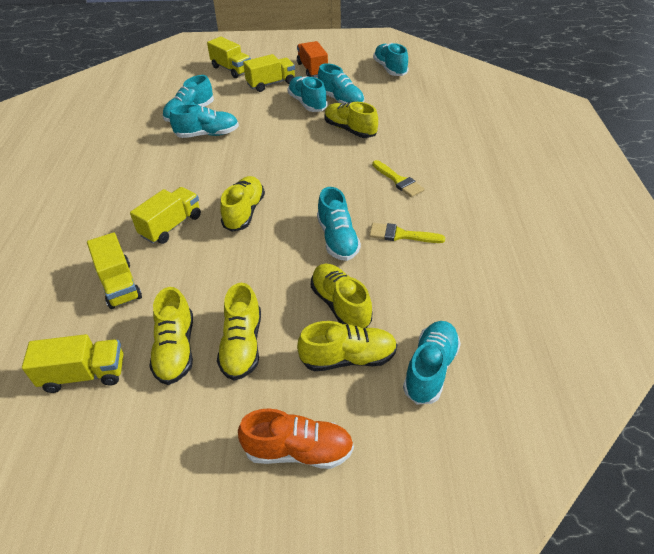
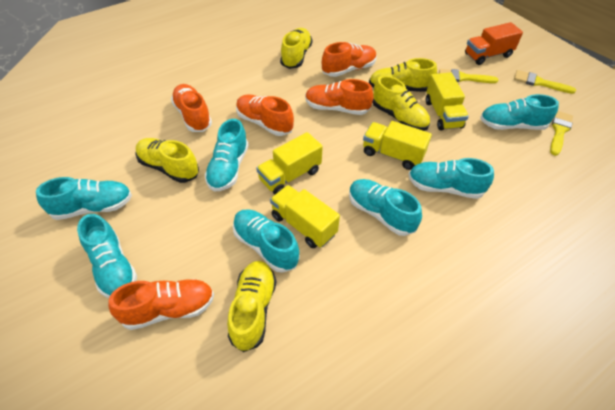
orange shoe: [238,408,354,469] = 1 -> [108,279,214,330] [171,84,212,132] [236,94,294,136] [305,79,374,115] [322,42,377,77] = 5
yellow brush: [369,223,445,243] [372,160,424,197] = 2 -> [439,69,498,83] [514,70,576,94] [550,111,573,156] = 3
yellow shoe: [149,287,193,385] [217,283,261,381] [220,176,265,232] [297,321,397,371] [311,264,373,328] [325,102,378,138] = 6 -> [135,138,199,183] [227,261,276,352] [280,28,312,69] [369,58,437,92] [372,76,430,131] = 5
yellow truck: [22,334,123,393] [87,232,142,309] [130,187,201,244] [207,37,251,78] [243,54,295,92] = 5 -> [256,132,323,194] [270,185,340,248] [363,121,432,170] [426,72,469,130] = 4

